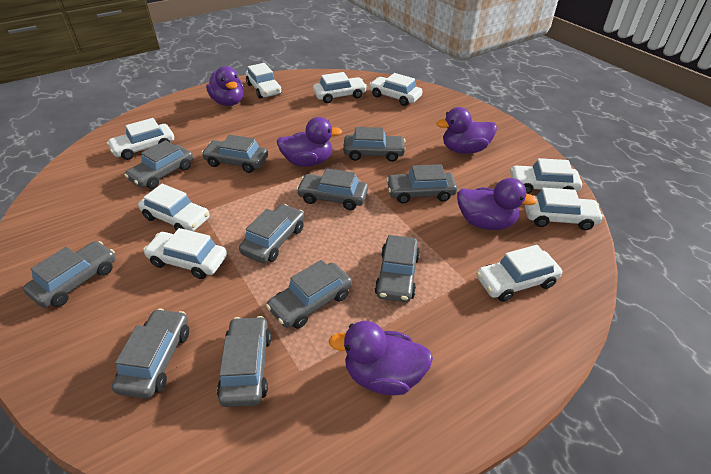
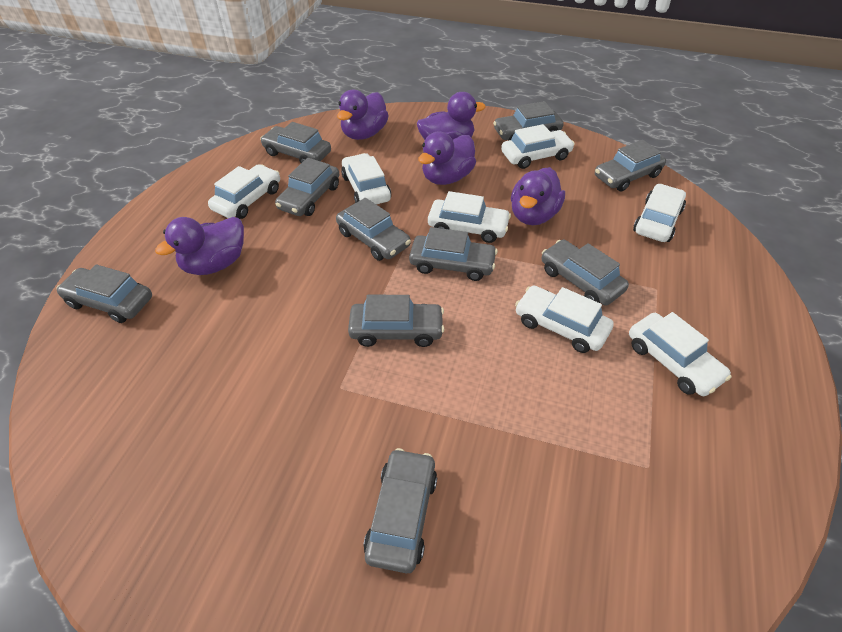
grey car: [23,241,116,308] [112,309,189,399] [125,140,193,189] [202,135,268,173] [217,316,271,407] [239,204,305,263] [266,260,352,329] [296,168,368,210] [343,127,406,162] [375,235,420,302] [386,164,457,204] = 11 -> [56,264,152,323] [260,122,331,163] [275,158,340,216] [336,198,411,261] [348,295,444,347] [364,448,437,573] [409,227,498,281] [493,101,564,141] [542,240,629,305] [595,140,666,192] = 10
white car: [107,118,174,160] [138,184,210,231] [143,228,227,279] [246,63,282,99] [313,72,367,103] [369,73,423,106] [476,245,562,302] [510,158,582,194] [525,188,604,230] = 9 -> [208,164,280,219] [341,153,391,204] [428,191,511,243] [501,124,575,169] [515,286,614,353] [629,312,732,396] [633,184,686,242] = 7

